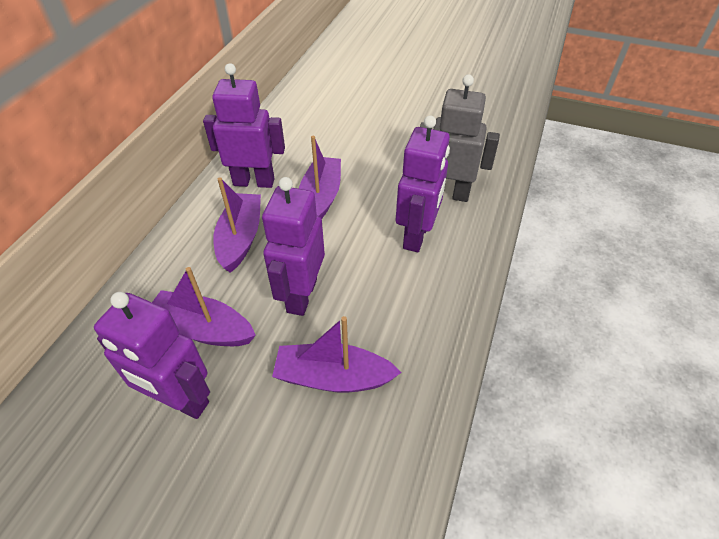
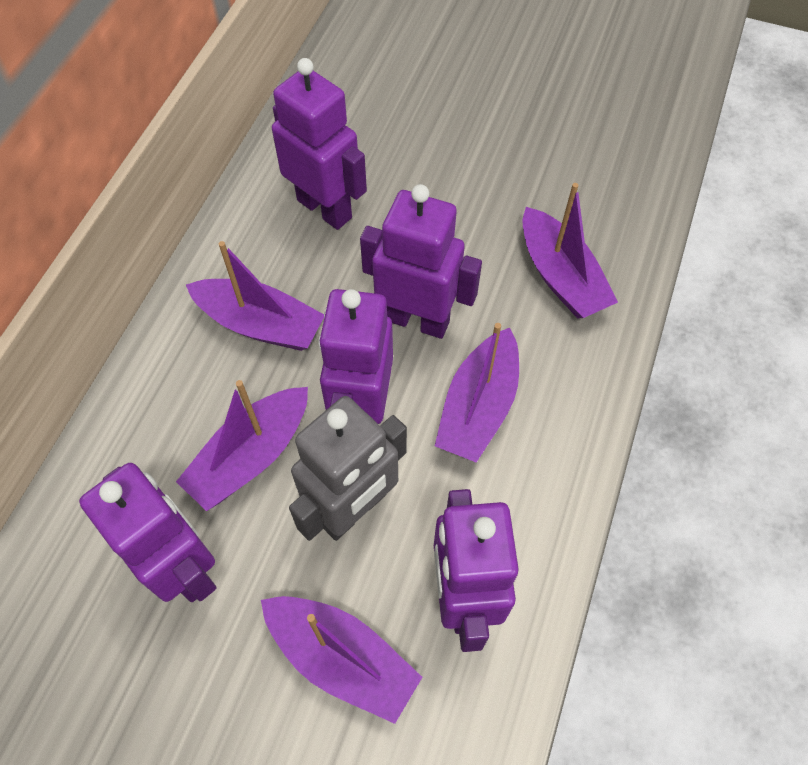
purple boat: [152,267,256,346] [213,177,261,273] [272,316,402,393] [299,136,341,219] = 4 -> [176,380,308,511] [186,241,324,351] [261,596,422,724] [435,323,519,463] [522,183,618,319] = 5
purple robot: [94,292,210,419] [203,63,285,188] [262,177,325,316] [396,115,450,252] = 4 -> [79,463,216,602] [272,58,367,230] [318,289,393,424] [360,184,482,339] [434,489,519,652] = 5

